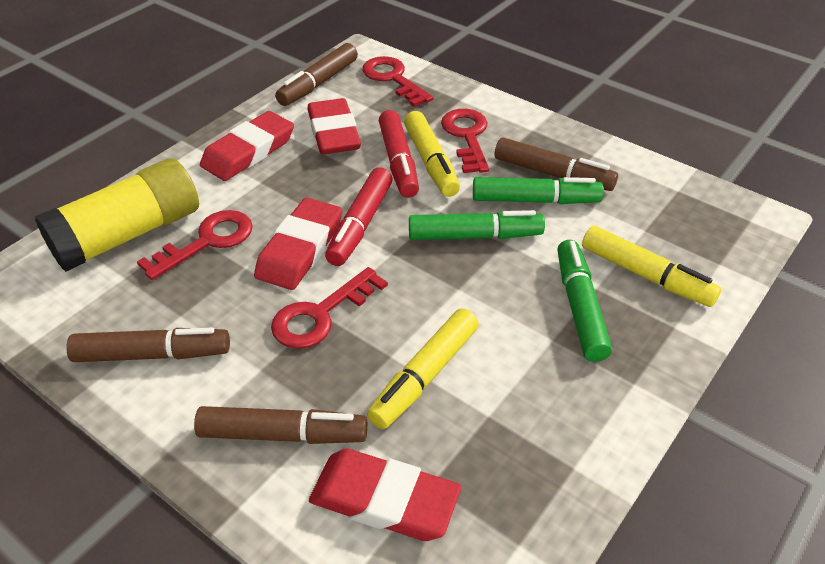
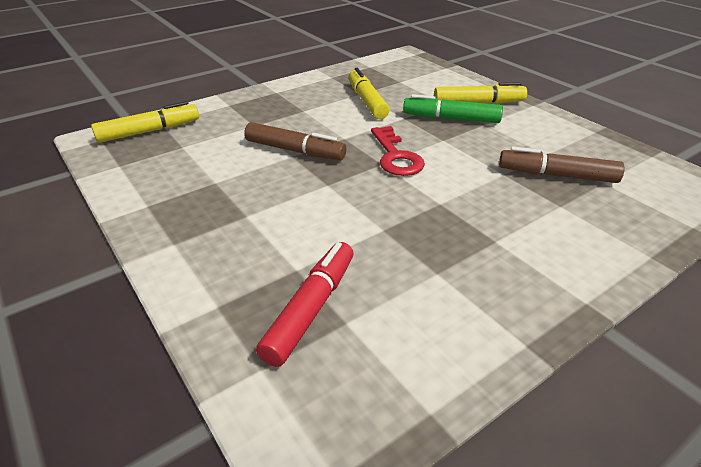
brown marker: [66,328,230,362] [194,406,367,444] [275,43,358,106] [495,138,618,191] = 4 -> [244,122,346,160] [499,146,625,183] = 2
green marker: [409,210,545,240] [473,177,604,204] [557,240,612,362] = 3 -> [403,94,503,123] = 1
red eraser: [200,111,294,181] [254,198,342,290] [307,98,361,155] [309,448,461,541] = 4 -> none = 0
red key: [137,210,253,280] [271,267,388,349] [362,56,433,107] [441,109,489,173] = 4 -> [371,126,425,176] = 1
red marker: [325,167,393,266] [379,110,419,198] = 2 -> [256,242,353,367] = 1
yellow glue stick: [35,158,199,272] = 1 -> none = 0

